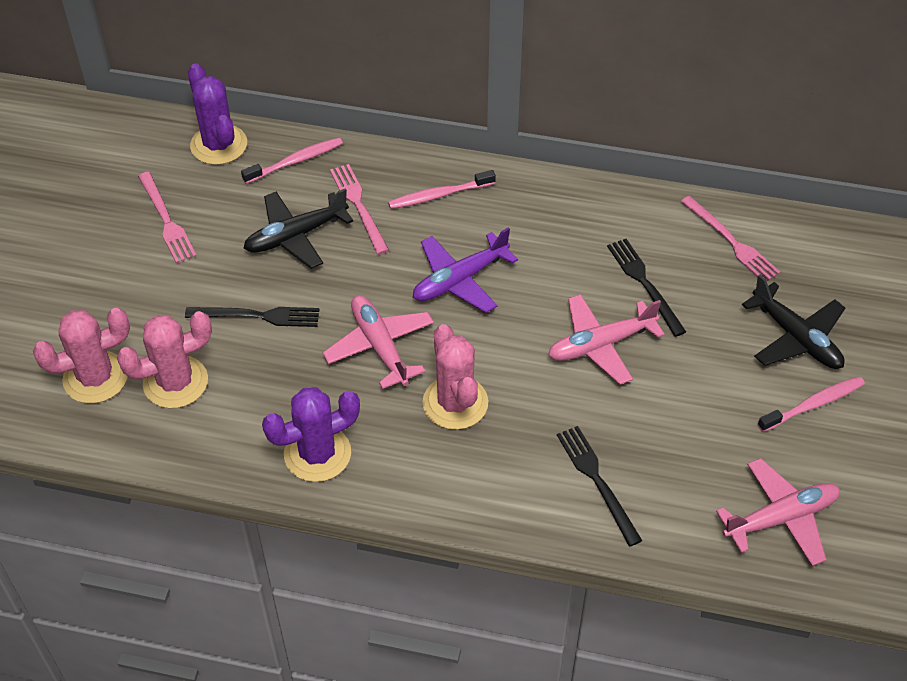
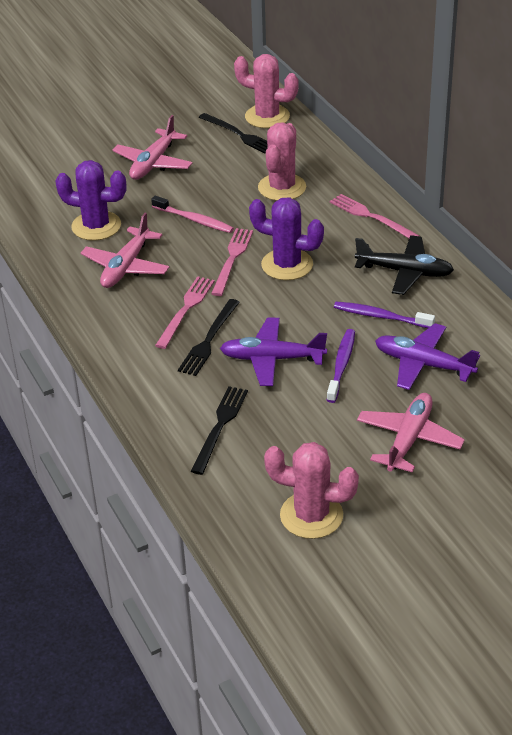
black plane: [244,188,353,269] [742,274,845,369] = 2 -> [355,235,454,295] = 1
pink toothbrush: [241,137,343,184] [388,170,496,209] [758,376,865,432] = 3 -> [151,196,234,233] = 1
purple plane: [413,227,518,313] = 1 -> [220,317,327,386] [375,323,480,390] = 2
purple toothbrush: none = 0 -> [327,329,355,403] [334,302,435,328] = 2

